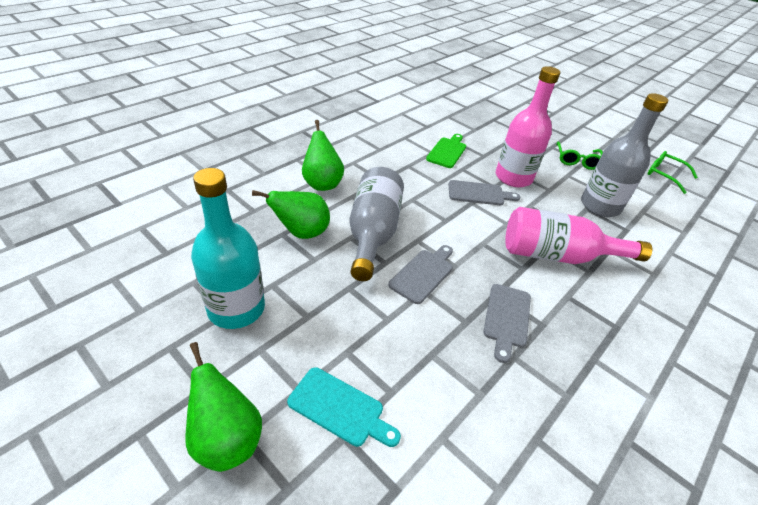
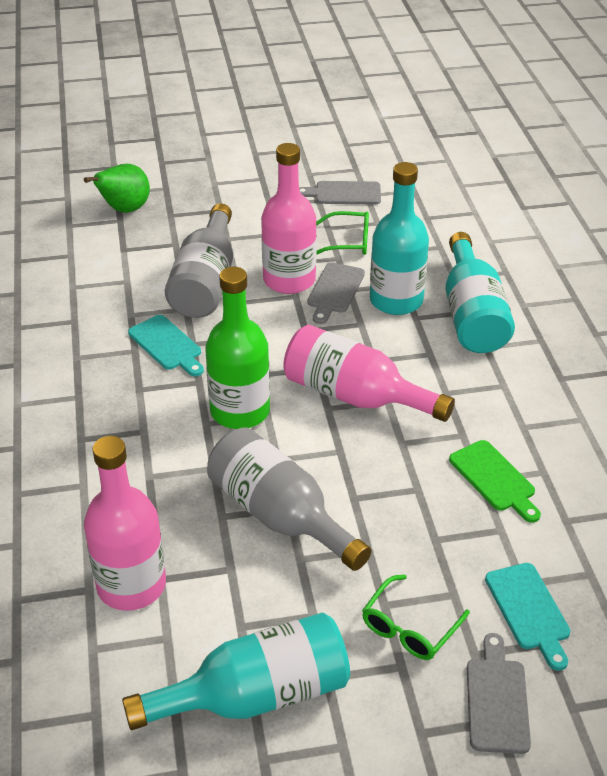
green bottle: none = 0 -> [205,267,270,429] = 1
green pear: [185,342,262,472] [252,190,330,239] [302,120,344,191] = 3 -> [84,164,150,213] = 1
pink bottle: [496,66,560,187] [505,207,652,264] = 2 -> [84,436,166,611] [261,143,317,294] [283,325,455,422] = 3
turquoise bottle: [191,168,265,329] = 1 -> [122,613,350,730] [370,162,429,315] [445,232,515,353] = 3
turquoise cutting board: [287,367,401,447] = 1 -> [128,315,204,376] [485,563,571,671] = 2

